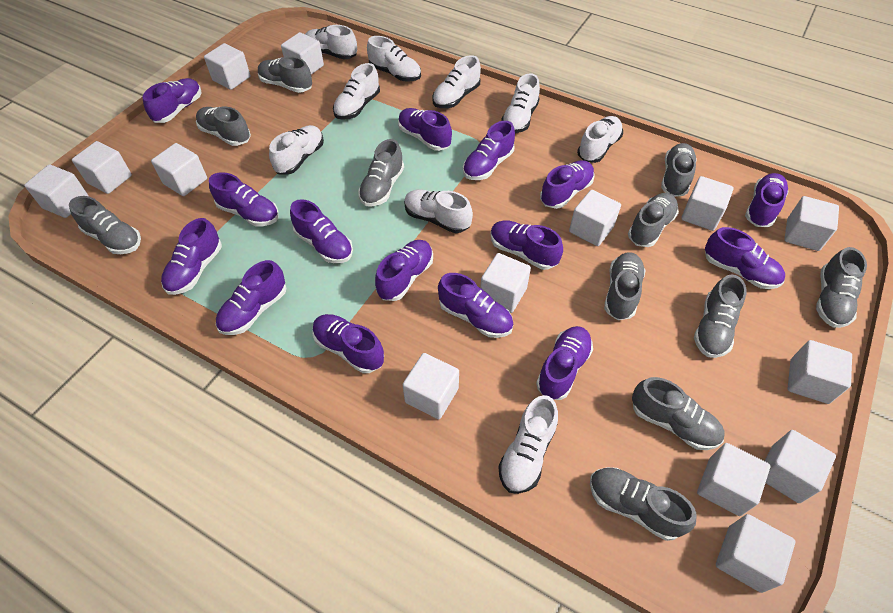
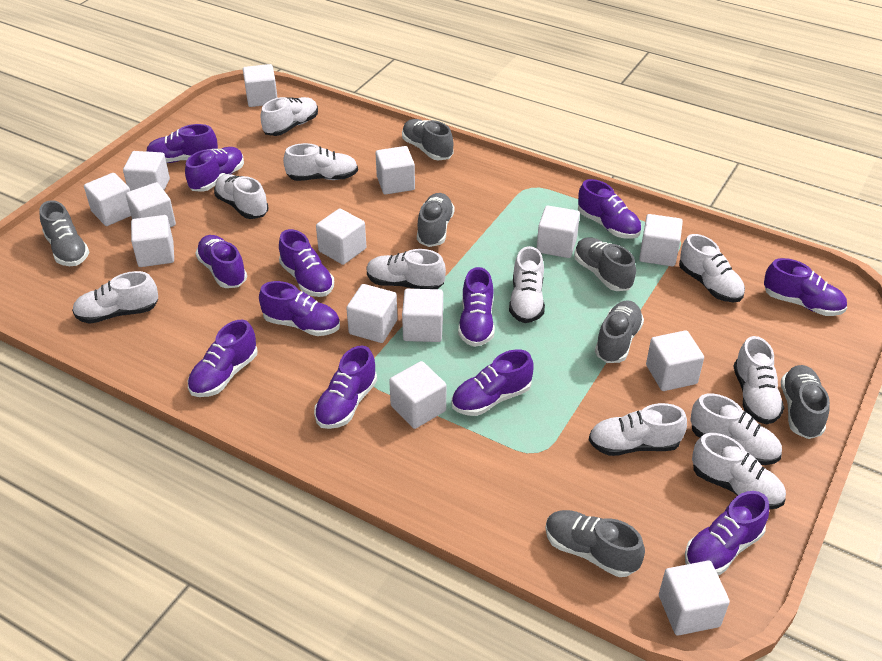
grey shoe: [69,196,141,254] [196,107,251,146] [258,56,312,93] [358,139,404,207] [590,467,697,541] [604,252,646,320] [628,193,679,247] [632,377,725,450] [661,143,697,197] [694,275,747,358] [816,247,867,328] = 11 -> [39,200,89,266] [402,119,453,161] [417,193,455,247] [545,510,645,577] [574,237,636,291] [595,300,644,363] [781,365,830,439] = 7
purple shoe: [142,78,201,123] [161,218,222,295] [209,172,279,226] [216,260,286,335] [290,199,353,263] [312,314,384,373] [375,240,433,301] [398,108,452,151] [438,273,513,338] [463,121,515,180] [490,220,563,270] [536,326,593,400] [540,160,595,209] [705,227,785,289] [745,173,789,227] = 15 -> [146,124,218,163] [185,147,244,192] [188,320,258,397] [196,235,247,288] [259,281,340,336] [279,229,334,297] [314,345,377,429] [451,349,534,416] [458,267,495,347] [578,179,641,239] [685,491,769,575] [764,258,847,316] = 12
white shoe: [269,125,324,175] [305,25,357,59] [333,63,380,120] [367,36,421,82] [404,189,473,233] [432,55,481,108] [498,395,558,494] [501,73,540,133] [577,116,623,163] = 9 -> [72,271,158,324] [214,174,268,219] [260,97,318,136] [283,143,358,181] [367,249,446,289] [509,246,545,323] [589,403,687,456] [679,234,745,302] [690,393,782,465] [692,433,786,510] [733,336,784,424] = 11

